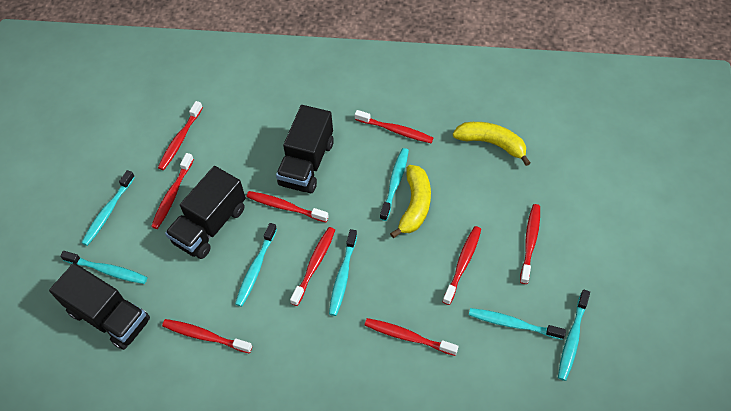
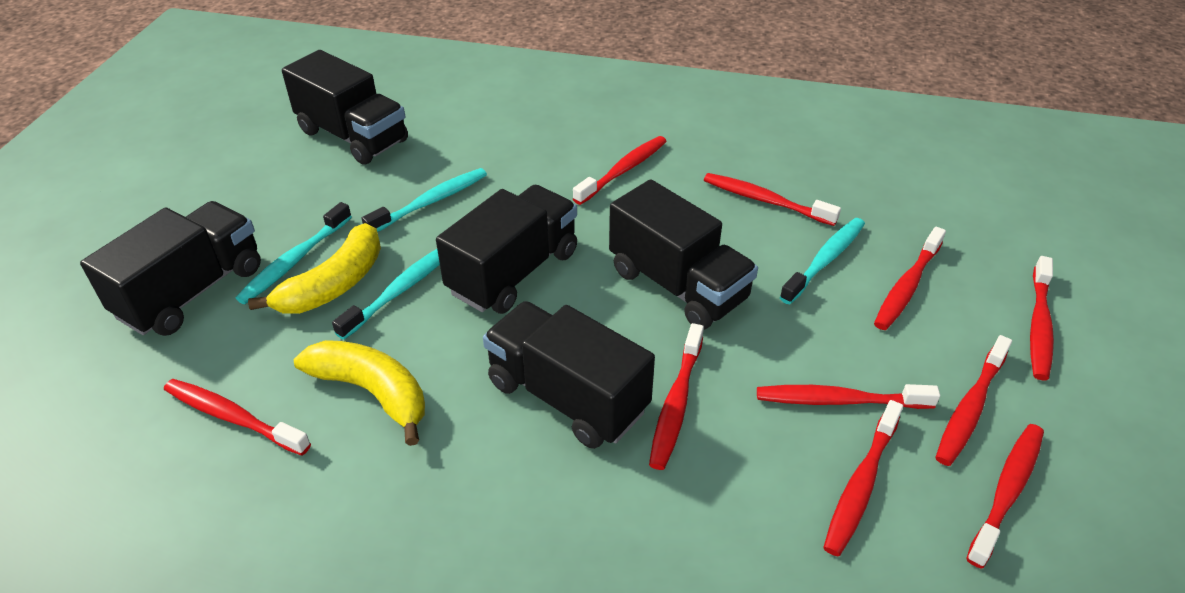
black truck: [49,263,150,350] [165,166,246,259] [276,105,334,193] = 3 -> [80,201,261,336] [282,50,408,165] [436,185,577,314] [483,301,655,449] [609,179,758,330] = 5
red toothbrush: [151,153,194,229] [158,101,203,170] [162,319,252,353] [246,191,329,222] [290,227,335,306] [355,110,433,143] [365,318,459,356] [443,226,481,305] [520,204,540,284] = 9 -> [164,379,311,456] [573,136,667,205] [649,323,704,470] [704,173,841,226] [757,384,940,409] [823,400,903,556] [874,227,946,330] [935,335,1012,466] [966,424,1044,568] [1030,256,1054,380] = 10
turquoise toothbrush: [60,251,147,284] [82,170,135,246] [235,223,277,307] [329,229,357,316] [380,148,409,221] [469,308,566,340] [558,290,590,381] = 7 -> [236,202,352,304] [332,249,440,340] [362,168,487,232] [780,218,865,304] = 4

